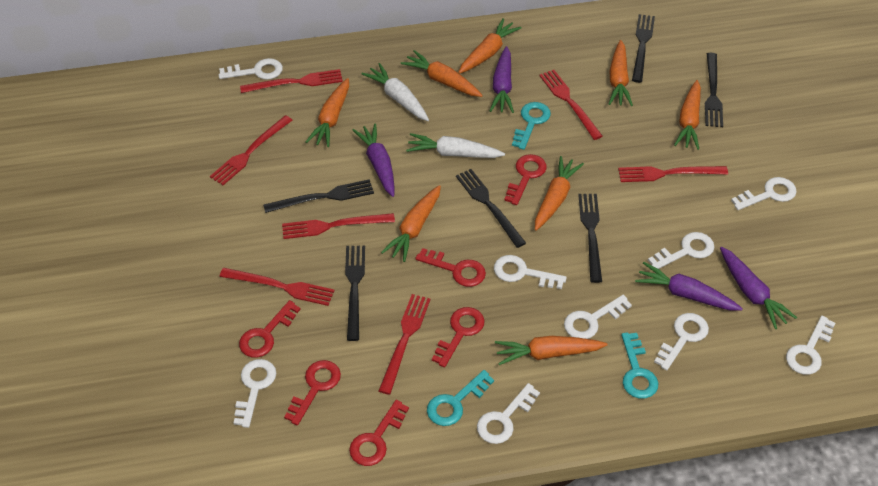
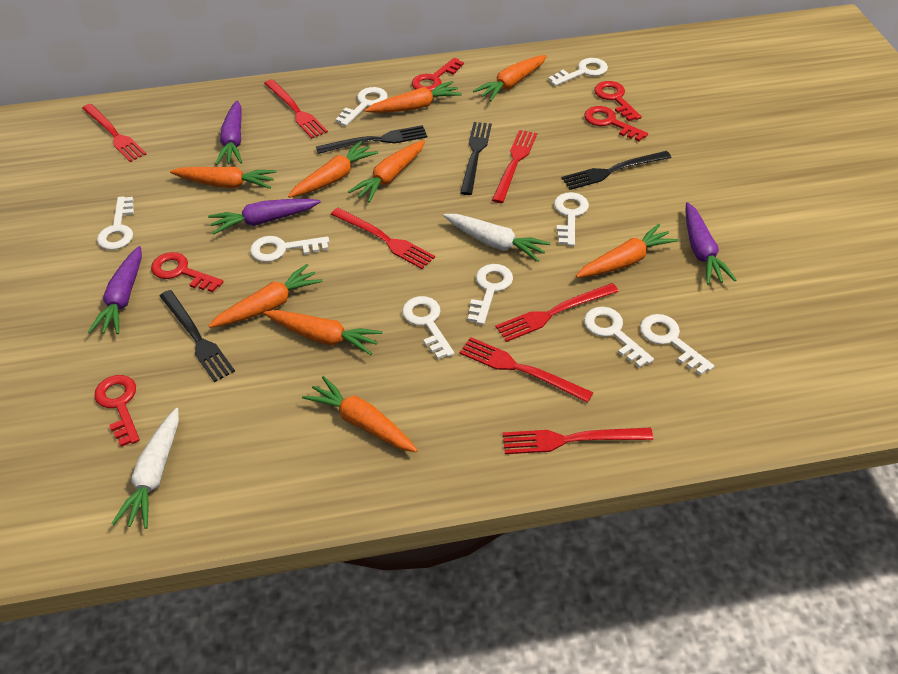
black fork: [263,179,374,213] [345,246,365,341] [456,169,526,248] [578,194,602,283] [632,14,655,83] [705,53,723,127] = 6 -> [160,290,235,382] [316,125,428,154] [460,122,492,195] [561,151,672,190] = 4
orange carrot: [306,78,349,147] [381,185,441,262] [401,50,483,97] [458,18,522,74] [495,336,608,365] [535,156,584,231] [609,40,633,106] [674,80,701,150] = 8 -> [170,167,276,189] [208,264,323,328] [264,310,383,355] [288,141,378,198] [302,376,418,452] [348,140,425,203] [365,81,462,113] [473,55,547,102] [576,224,678,278] = 9
red key: [239,300,301,358] [284,360,341,425] [349,400,409,466] [415,248,486,287] [432,307,485,367] [504,154,547,205] = 6 -> [94,375,140,447] [151,252,223,292] [412,58,464,91] [584,106,648,141] [594,81,642,121] = 5
turquoise key: [427,370,494,426] [512,102,551,150] [621,332,658,399] = 3 -> none = 0

